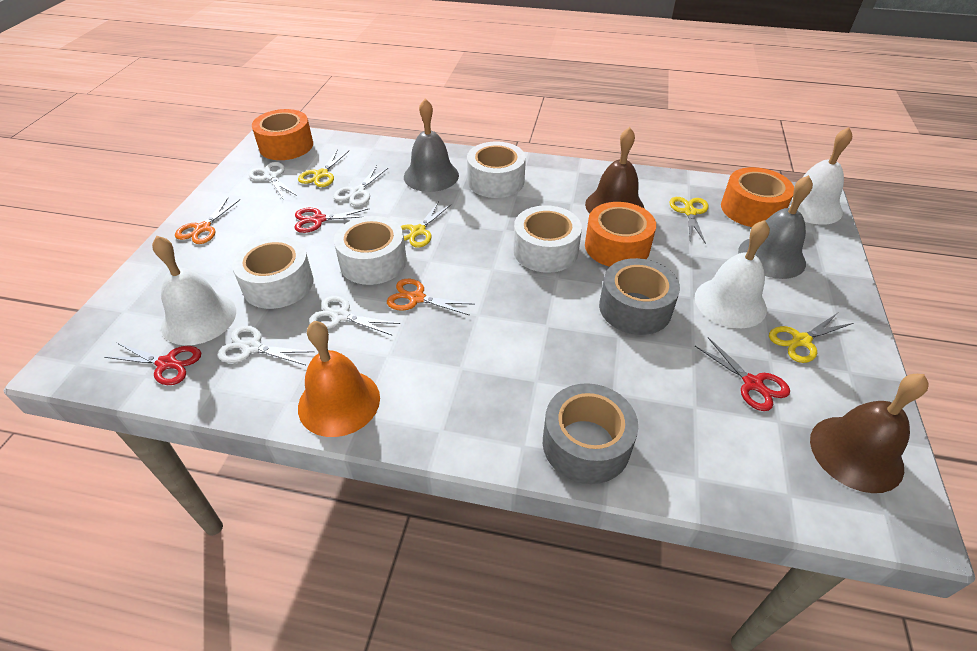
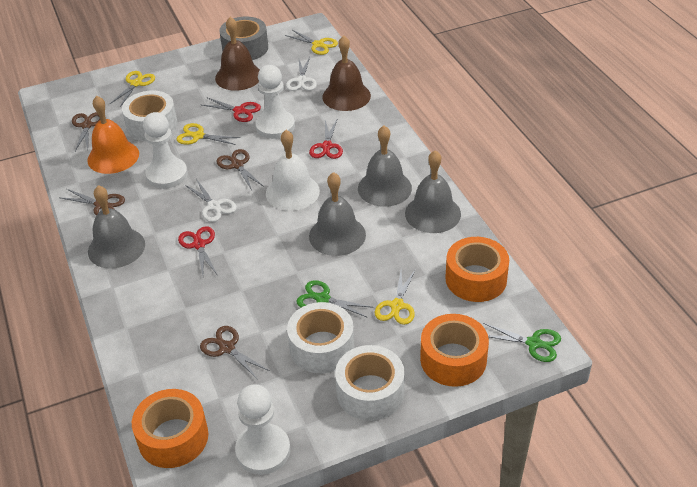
brown scissors: none = 0 -> [61,189,125,216] [72,112,100,151] [200,326,270,380] [216,149,264,190] = 4
green scissors: none = 0 -> [297,280,373,318] [483,323,561,362] = 2
grey bell: [404,99,459,192] [738,175,813,279] = 2 -> [88,185,145,269] [309,172,366,256] [358,126,412,207] [405,150,461,233] = 4
grey tape: [543,383,638,484] [599,258,680,335] = 2 -> [219,17,268,60] = 1
orange scissors: [175,198,240,244] [387,279,475,316] = 2 -> none = 0
white bell: [152,236,236,345] [695,220,770,328] [788,127,852,225] = 3 -> [266,130,320,211] = 1
white pawn: none = 0 -> [143,112,188,189] [235,384,290,475] [255,65,295,139] = 3
white scissors: [217,326,314,365] [249,162,297,199] [309,296,400,336] [333,166,388,206] = 4 -> [185,179,237,222] [286,57,317,91] = 2
white tape: [232,236,313,309] [334,216,407,285] [467,141,526,198] [513,205,582,273] = 4 -> [122,90,177,141] [287,302,354,373] [335,345,405,421] = 3

